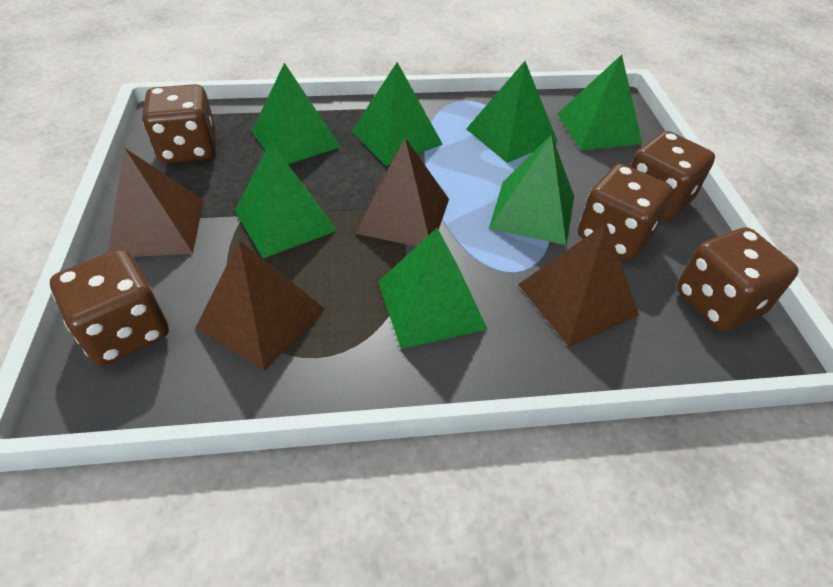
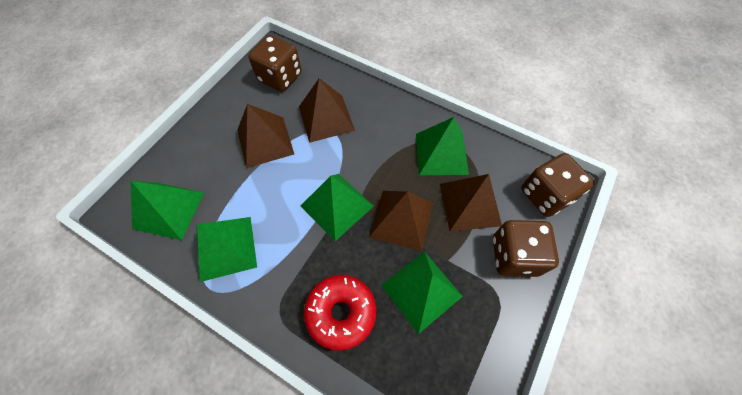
brown dice: [50,249,169,366] [142,84,215,163] [578,164,673,260] [630,131,715,221] [677,227,798,331] = 5 -> [248,35,301,92] [493,220,559,277] [521,153,594,217] = 3
green pyramid: [235,142,337,258] [252,63,341,164] [352,62,443,166] [378,228,488,349] [466,61,558,163] [489,135,574,245] [557,55,643,150] = 7 -> [131,181,204,240] [197,217,257,282] [301,174,374,241] [381,251,463,334] [416,117,469,175] = 5
red donut: none = 0 -> [304,275,377,351] = 1

